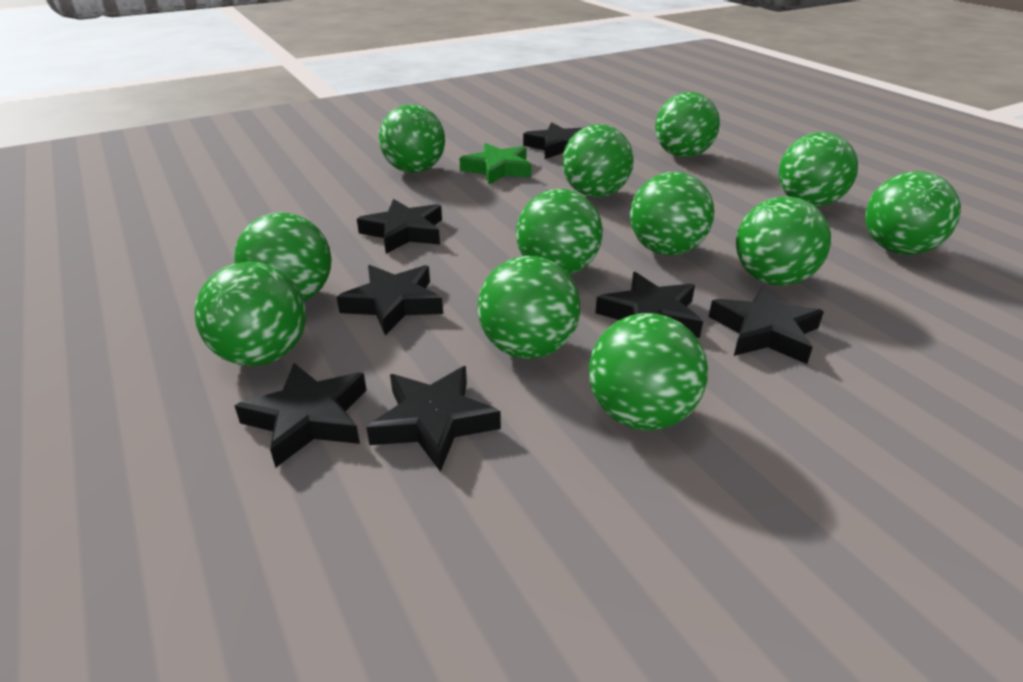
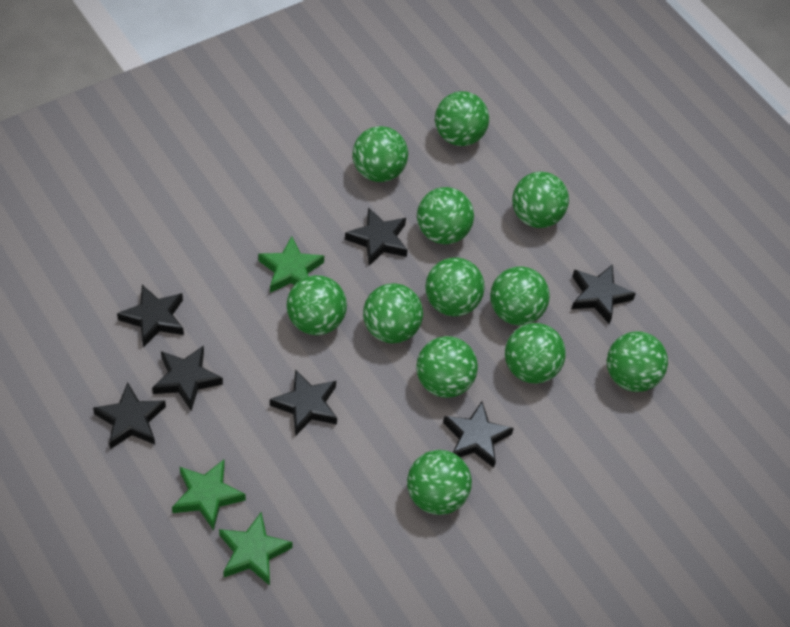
green star: [459,143,532,184] = 1 -> [172,460,246,530] [219,512,293,586] [258,236,324,293] = 3

